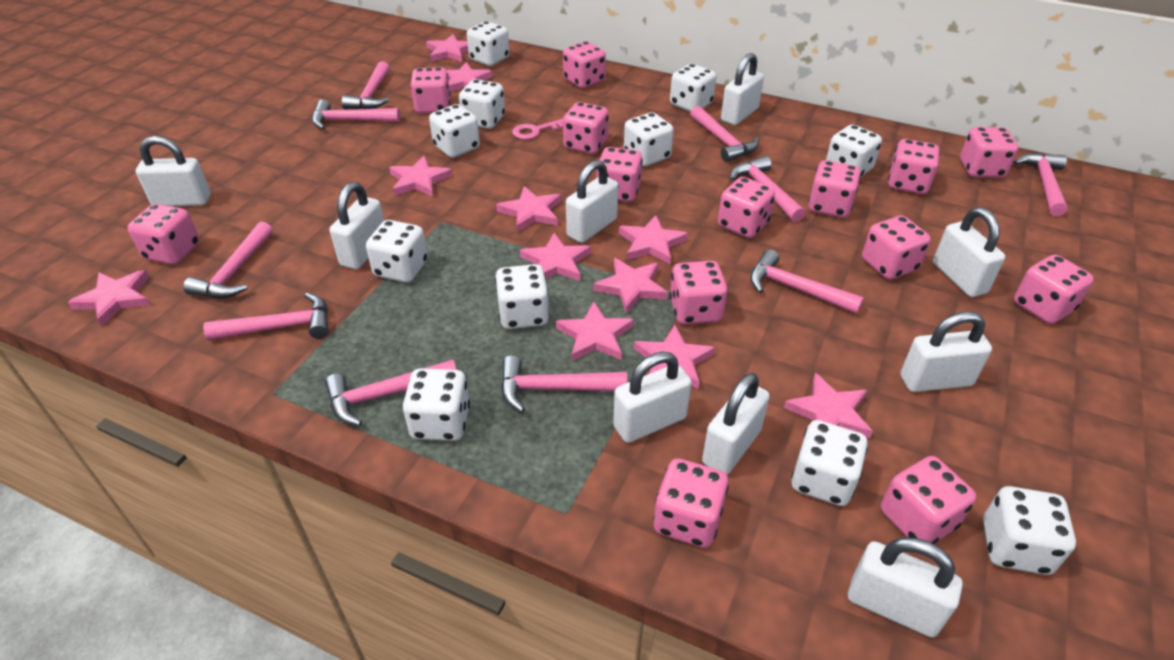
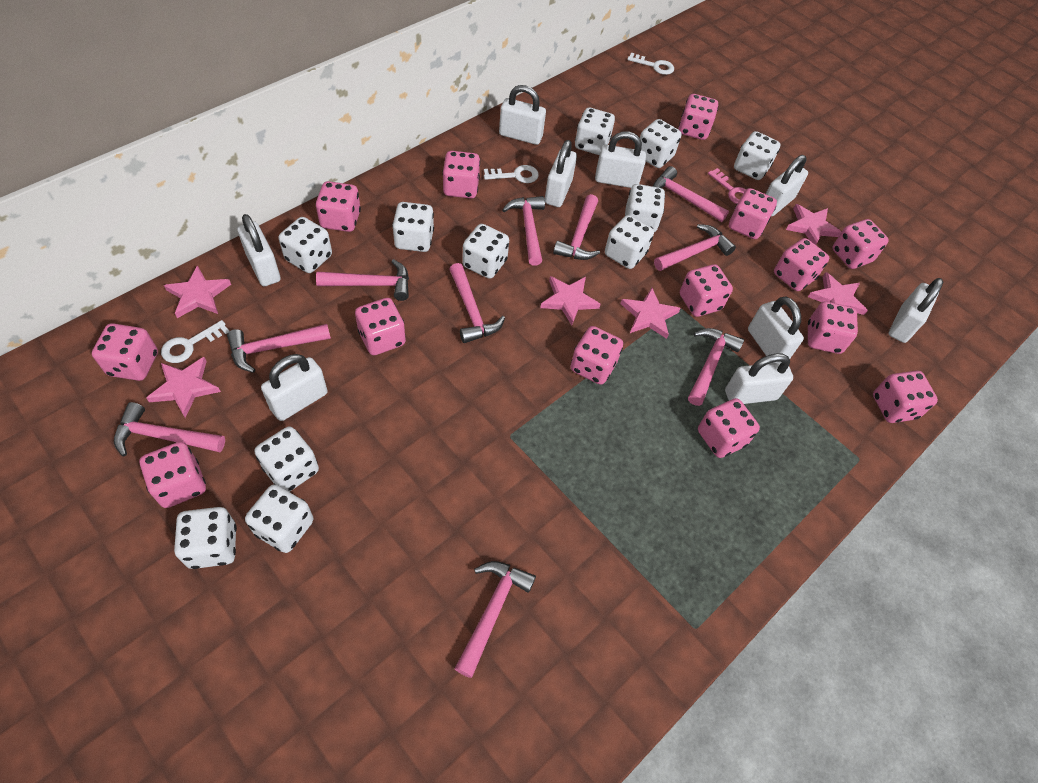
pink star: [68,270,150,326] [389,156,452,197] [426,34,468,62] [446,62,492,92] [496,186,561,232] [520,233,591,281] [556,301,634,361] [593,258,668,313] [619,215,688,264] [634,325,715,389] [784,373,873,438] = 11 -> [146,357,221,418] [164,265,231,318] [540,276,601,325] [620,288,681,339] [786,204,841,245] [808,272,868,315] = 6
white key: none = 0 -> [161,320,229,363] [484,165,539,183] [627,53,674,75] = 3

